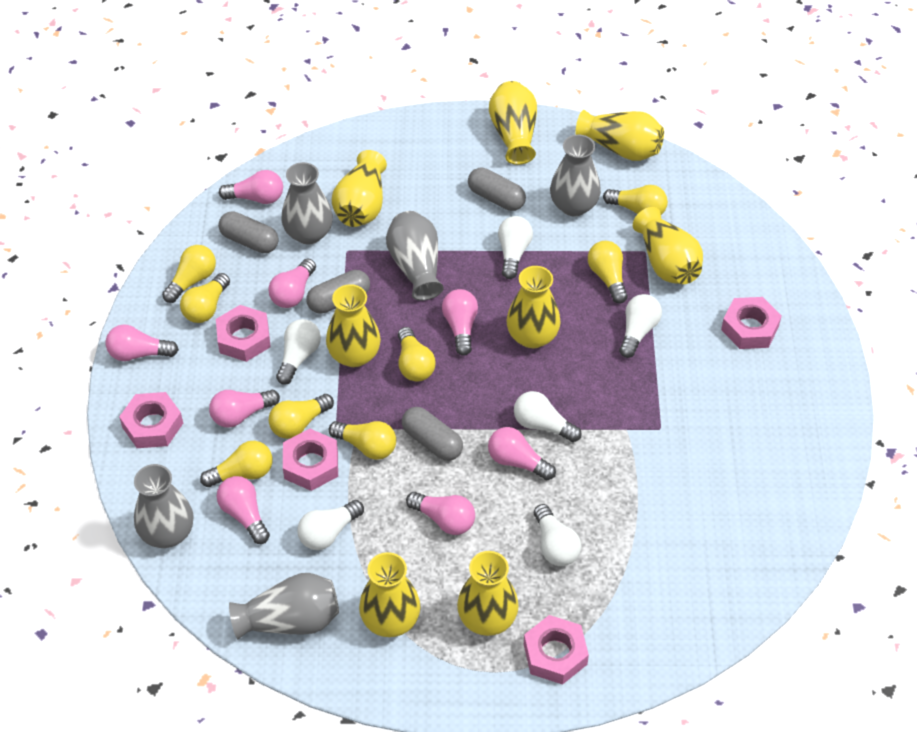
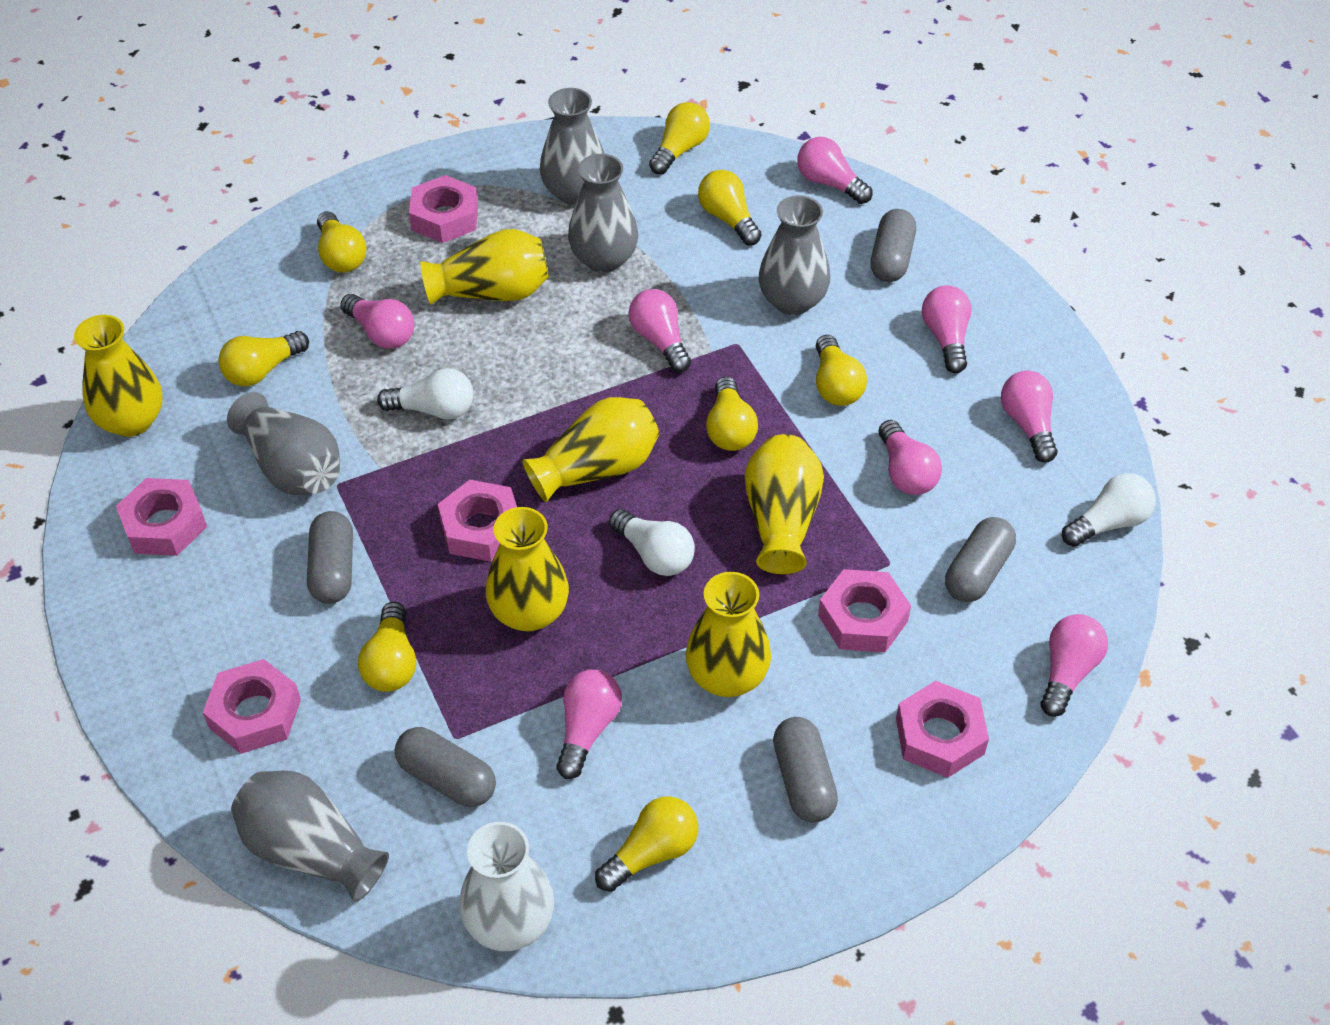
grey capsule: [218,212,279,253] [306,270,370,314] [402,407,463,461] [468,168,526,211] = 4 -> [307,511,353,604] [395,727,496,807] [773,717,838,823] [870,209,916,282] [945,517,1016,602] = 5
pink nut: [119,392,183,448] [216,305,271,362] [283,429,338,491] [524,615,589,685] [721,297,781,349] = 5 -> [116,478,207,556] [203,659,301,754] [409,175,478,243] [438,480,517,562] [818,569,911,653] [896,681,989,778] = 6
white light bulb: [276,319,321,385] [297,500,364,550] [498,216,533,279] [514,391,582,442] [534,504,581,566] [619,294,662,358] = 6 -> [377,368,474,420] [609,509,695,576] [1062,473,1156,547] = 3
white vase: none = 0 -> [459,822,554,951] = 1
yellow vase: [326,284,381,367] [332,150,387,227] [359,552,420,637] [457,551,519,636] [489,81,537,165] [506,266,561,349] [576,110,664,161] [633,207,703,284] = 8 -> [74,315,163,437] [421,229,549,305] [486,507,569,631] [522,397,659,502] [686,572,771,697] [745,434,824,574] = 6

